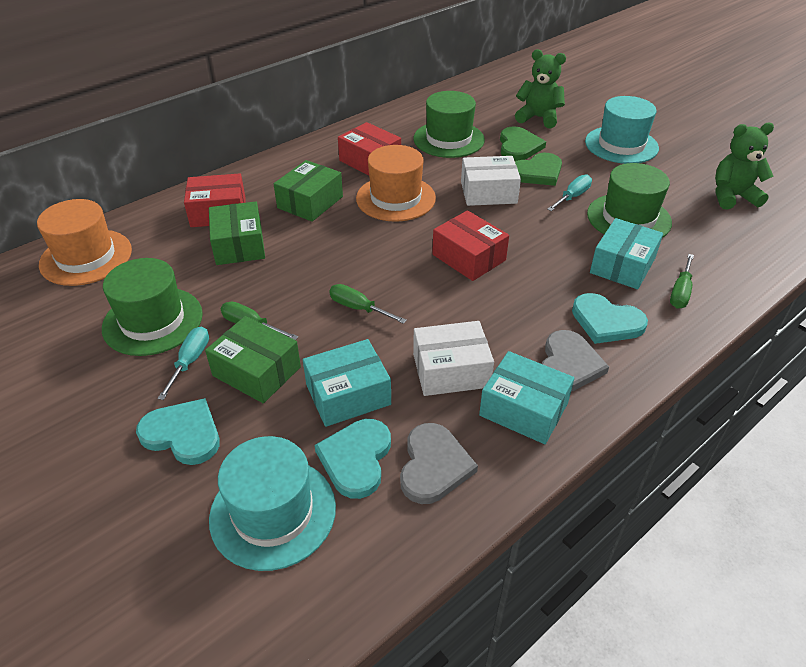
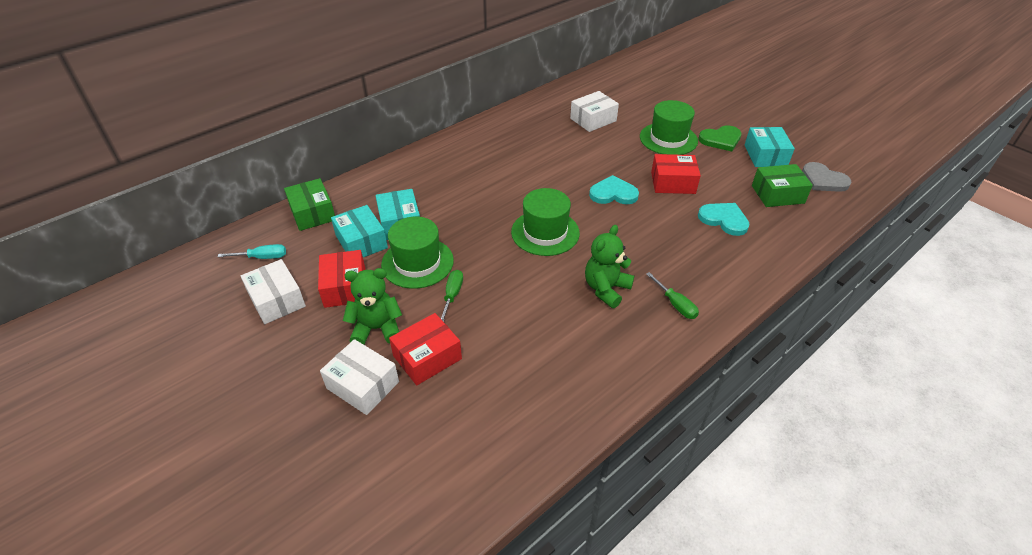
green box: [205,316,301,403] [209,201,265,265] [274,160,343,222] = 3 -> [284,178,335,231] [752,164,813,207] = 2
green heart: [500,126,546,161] [515,153,562,186] = 2 -> [698,125,741,151] = 1
green screwdriver: [221,302,298,340] [329,284,407,324] [670,254,694,309] = 3 -> [440,270,463,322] [646,272,699,319] = 2
grey heart: [400,423,478,504] [542,330,609,392] = 2 -> [802,162,851,192] = 1
orange hat: [37,199,132,286] [356,145,436,222] = 2 -> none = 0
turquoise hat: [209,436,336,571] [585,96,659,164] = 2 -> none = 0
turquoise heart: [136,398,220,465] [314,419,391,499] [572,293,648,344] = 3 -> [589,175,639,204] [698,203,750,236] = 2
turquoise screwdriver: [157,326,209,400] [547,174,592,211] = 2 -> [218,244,286,259] = 1
white box: [413,321,494,396] [461,156,521,206] = 2 -> [241,259,306,324] [320,339,399,415] [570,91,619,132] = 3

